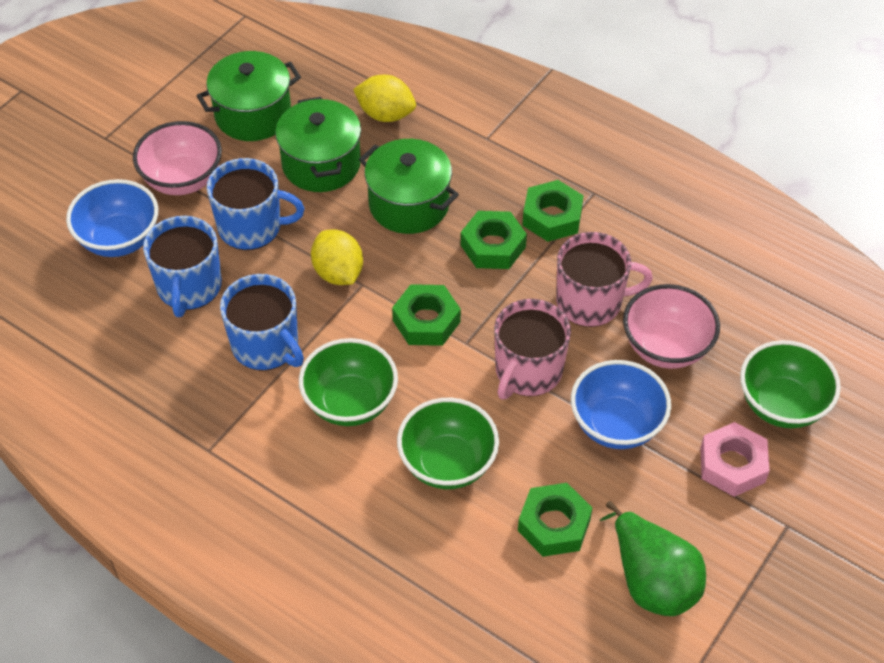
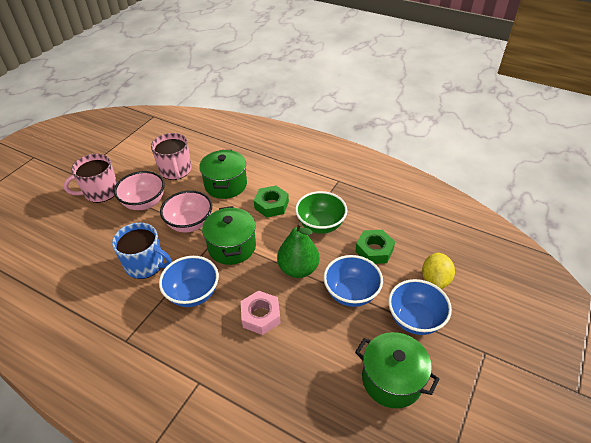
blue bowl: [66,179,158,257] [571,360,671,449] = 2 -> [159,256,219,307] [324,255,383,307] [388,279,452,335] = 3
blue mug: [143,216,222,317] [207,158,305,250] [220,274,304,371] = 3 -> [112,223,172,279] = 1
green bowl: [299,338,398,426] [397,398,499,489] [740,340,841,428] = 3 -> [295,191,347,234] = 1
green nut: [392,284,461,346] [461,211,527,269] [518,483,592,557] [522,180,584,242] = 4 -> [254,186,289,218] [355,230,395,264] = 2
yellow lemon: [311,229,363,285] [353,75,416,122] = 2 -> [422,253,455,289] = 1

